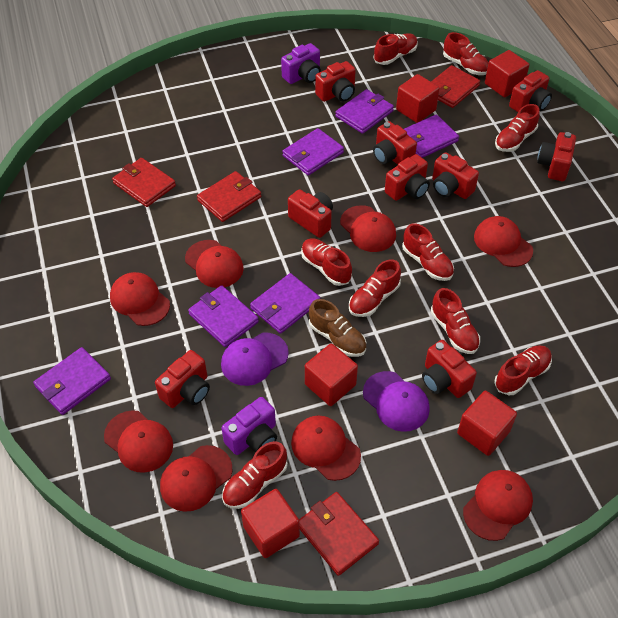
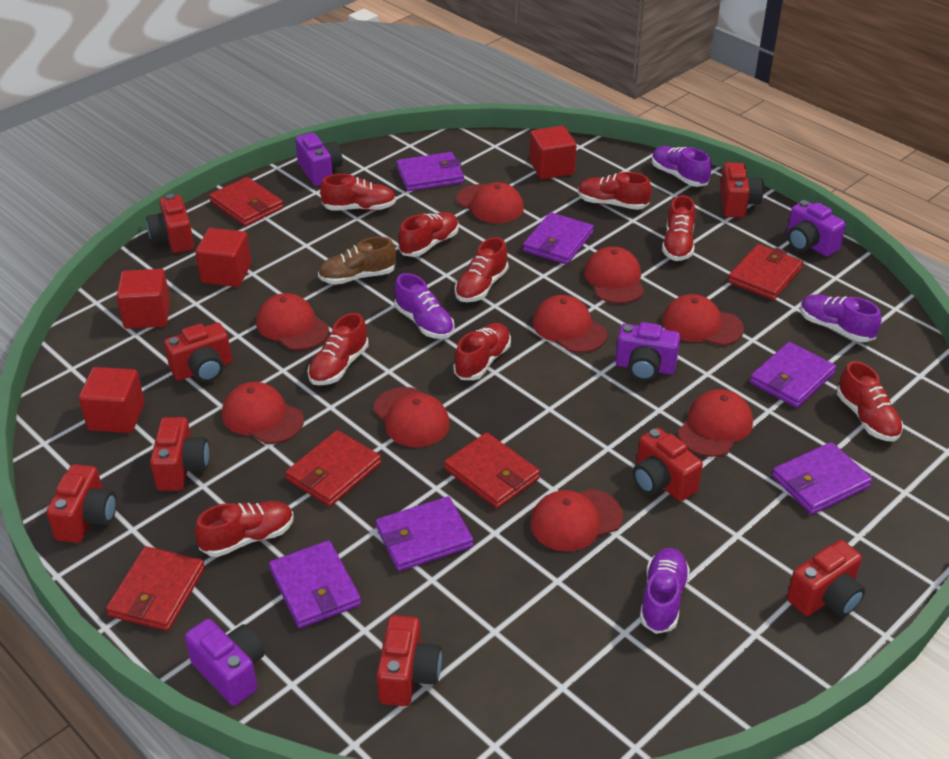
purple camera: [222,397,277,455] [281,43,321,84] = 2 -> [185,619,265,706] [295,133,343,186] [615,322,680,381] [787,200,846,257] = 4
purple cap: [221,332,289,386] [363,371,430,432] = 2 -> none = 0
purple shoe: none = 0 -> [394,273,454,339] [640,548,690,634] [652,146,712,187] [800,294,881,342] = 4
red camera: [155,350,210,408] [288,189,333,238] [315,61,356,102] [373,121,417,165] [385,154,430,201] [422,340,477,398] [432,152,479,199] [509,70,552,112] [537,132,576,181] = 9 -> [46,464,117,543] [146,194,194,253] [150,417,209,491] [164,323,232,382] [377,615,442,707] [633,427,703,501] [720,162,764,218] [787,540,865,616] = 8
red cap: [104,410,173,473] [110,272,170,326] [160,445,232,512] [185,240,244,288] [291,415,361,481] [340,205,396,252] [463,470,533,541] [474,216,533,267] = 8 -> [222,382,304,444] [256,293,329,350] [373,387,450,447] [457,182,524,223] [530,489,623,551] [533,295,607,353] [584,247,644,304] [662,294,744,346] [678,389,753,457] = 9
red cube: [241,489,300,558] [305,343,358,406] [396,74,440,123] [457,391,517,456] [485,50,529,97] = 5 -> [79,367,145,433] [116,269,170,329] [195,228,251,287] [529,126,576,179] = 4
red wallet: [112,158,176,207] [197,171,261,222] [299,492,379,576] [431,65,480,108] = 4 -> [106,546,205,631] [209,177,283,226] [285,430,381,506] [444,432,540,509] [728,244,803,300] = 5

